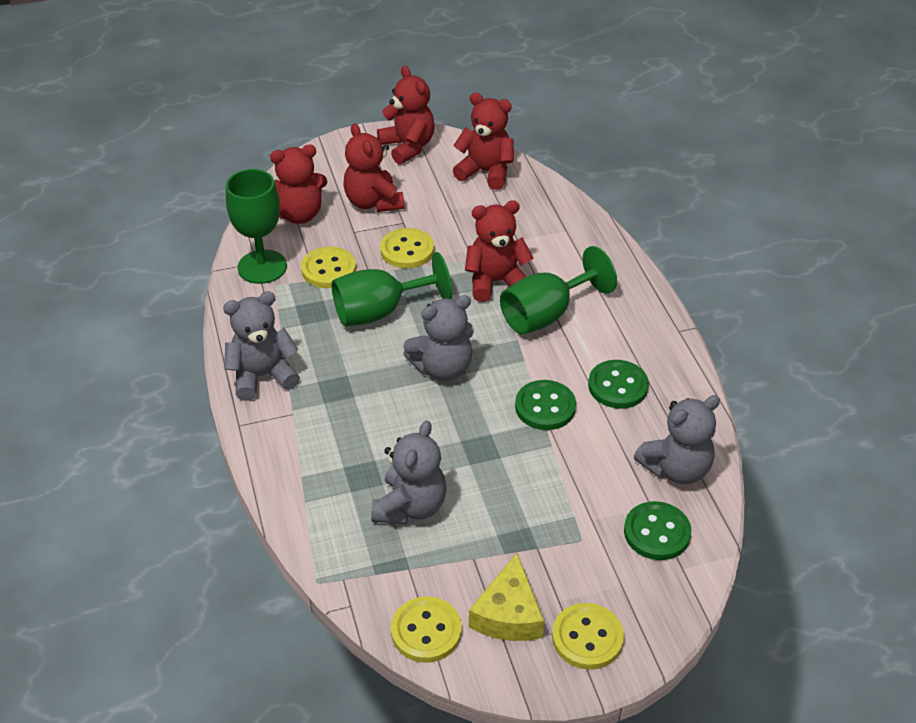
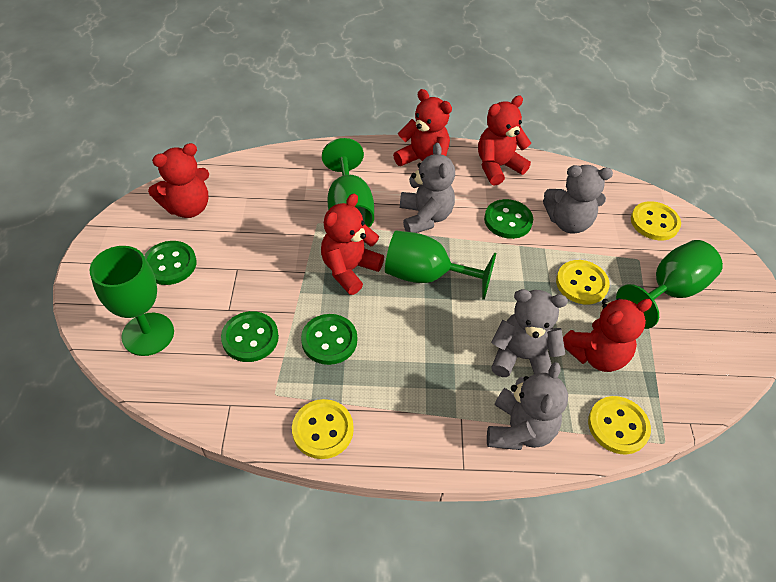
green button: [515,380,576,430] [588,360,649,409] [624,501,691,560] = 3 -> [144,241,197,285] [221,311,279,362] [301,314,357,365] [484,199,533,239] = 4
green goblet: [226,169,287,284] [332,252,452,327] [500,246,617,335] = 3 -> [90,246,174,356] [322,138,374,227] [385,230,496,300] [616,240,723,329] = 4
yellow cheese: [469,553,544,641] = 1 -> none = 0

